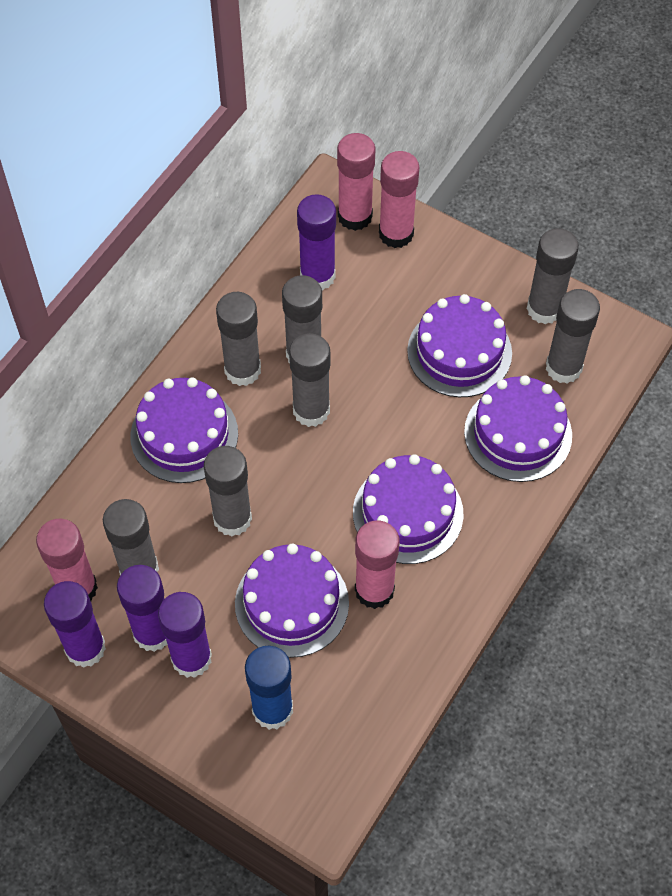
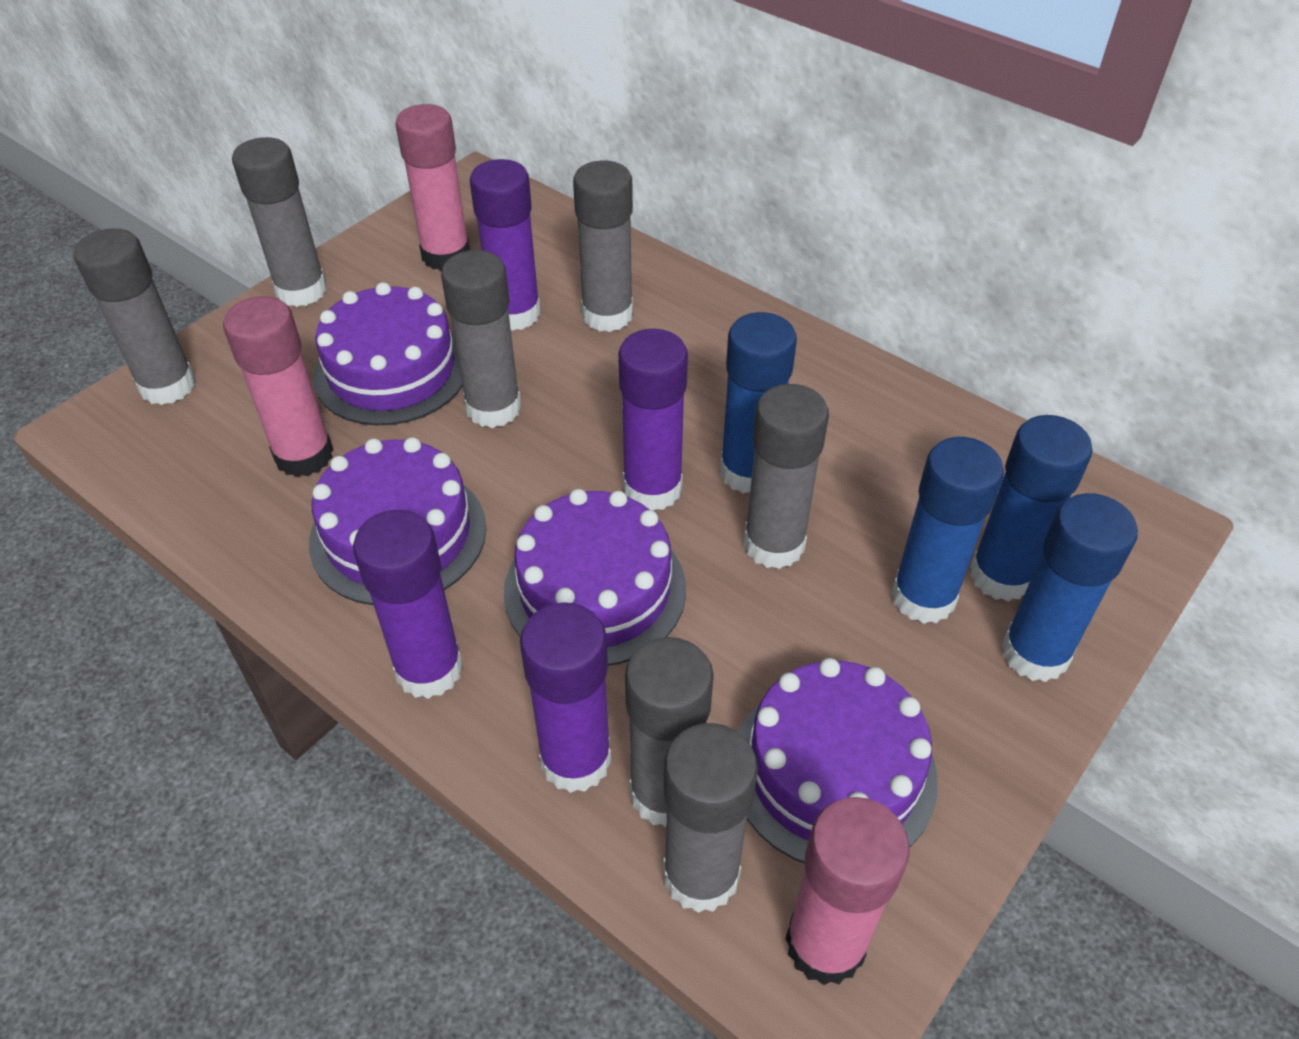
blue glue stick: [245,646,293,730] = 1 -> [720,312,797,493] [891,437,1004,624] [970,415,1093,601] [1001,493,1138,682] = 4
pink glue stick: [36,519,98,601] [337,133,375,231] [355,521,399,609] [379,151,419,248] = 4 -> [223,296,333,477] [395,104,470,271] [785,797,909,985] = 3
purple cake: [130,377,238,483] [235,543,349,658] [353,454,464,564] [407,294,512,397] [464,375,572,482] = 5 -> [309,437,486,605] [313,282,463,425] [504,489,686,666] [738,658,938,863] = 4

